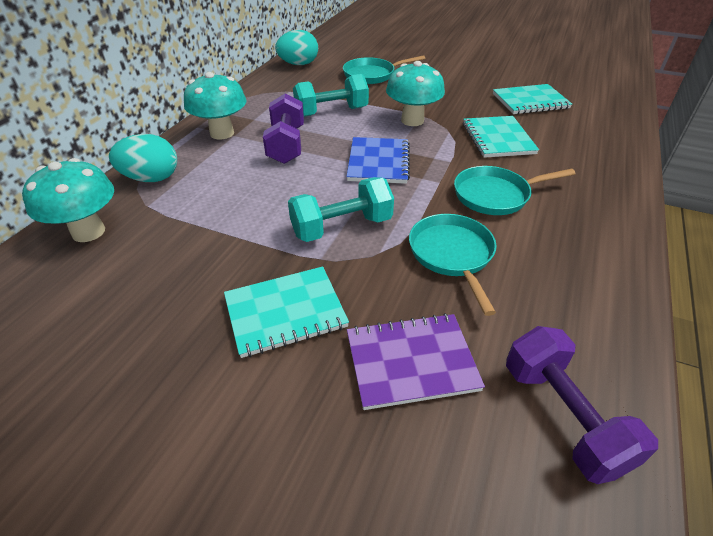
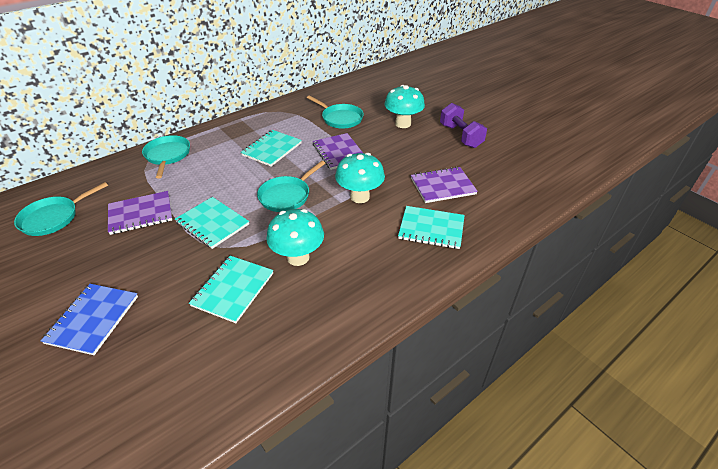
purple dumbbell: [263,93,304,164] [506,326,658,484] = 2 -> [440,103,487,148] = 1
purple notebook: [347,313,485,410] = 1 -> [108,191,172,235] [313,133,363,170] [411,167,478,203] = 3
turquoise dumbbell: [288,177,394,242] [293,74,369,117] = 2 -> none = 0
turquoise egg: [109,134,177,182] [275,30,318,65] = 2 -> none = 0
turquoise notebook: [224,266,349,358] [463,116,539,158] [493,84,572,114] = 3 -> [175,197,249,249] [189,256,273,323] [241,130,302,166] [398,206,465,249] = 4
turquoise pan: [343,55,426,84] [409,214,497,316] [454,166,576,215] = 3 -> [14,182,108,236] [142,135,190,179] [257,161,325,212] [307,95,364,129] = 4

